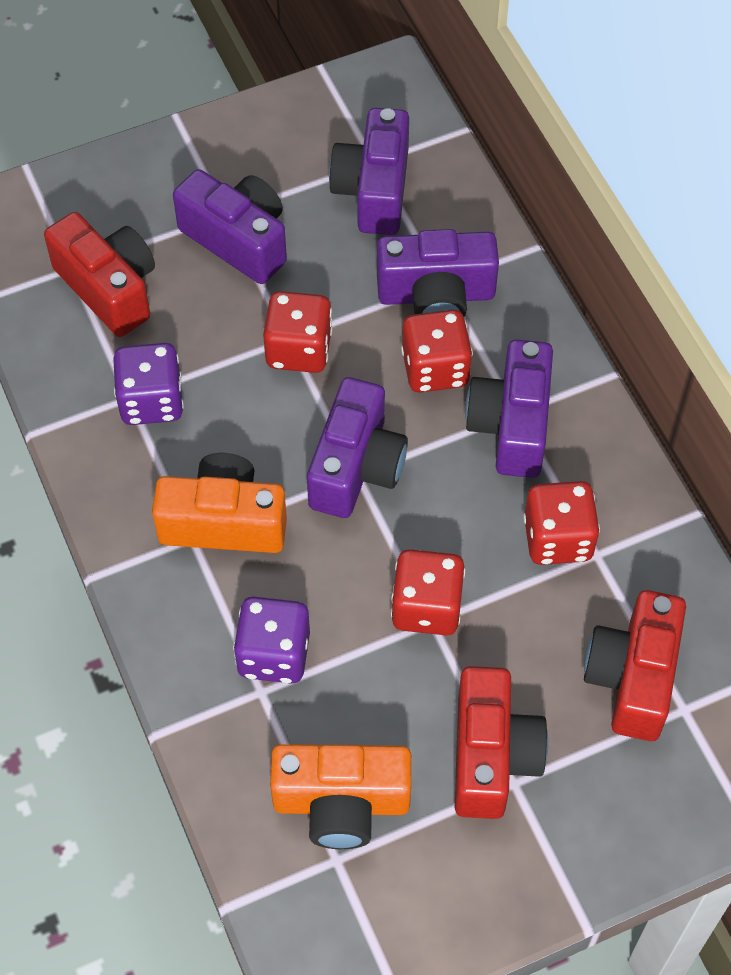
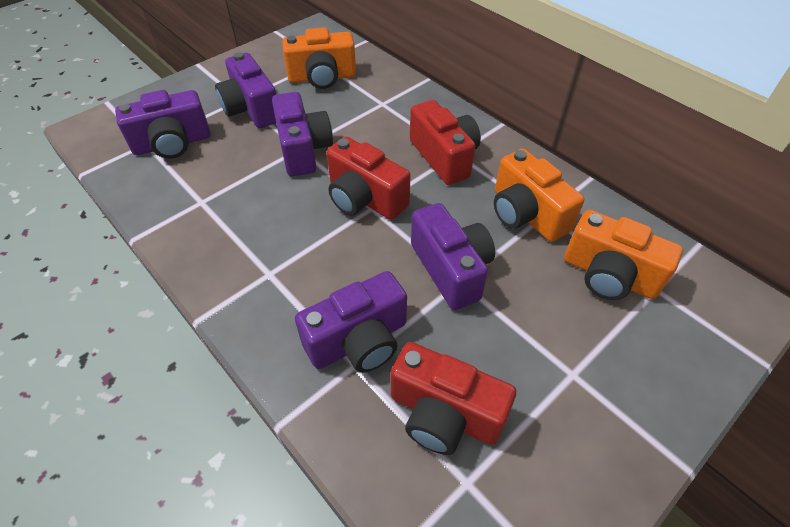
orange camera: [152,453,287,553] [270,744,411,849] = 2 -> [282,27,356,89] [494,148,584,242] [564,210,683,300] = 3
purple dice: [113,343,184,425] [233,597,310,684] = 2 -> none = 0
red dice: [263,291,332,373] [391,549,465,635] [401,310,473,393] [523,481,600,565] = 4 -> none = 0

